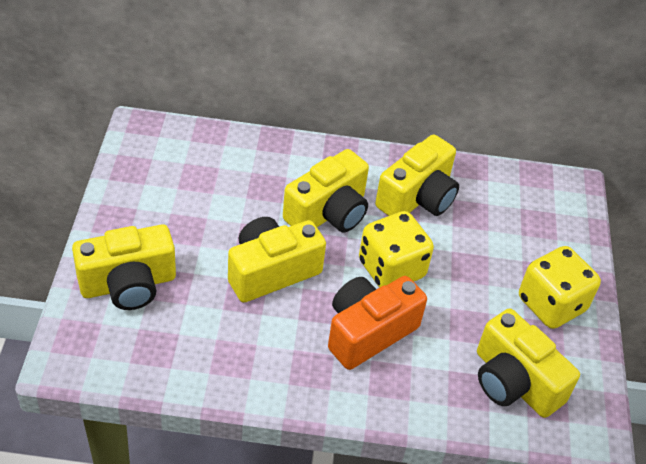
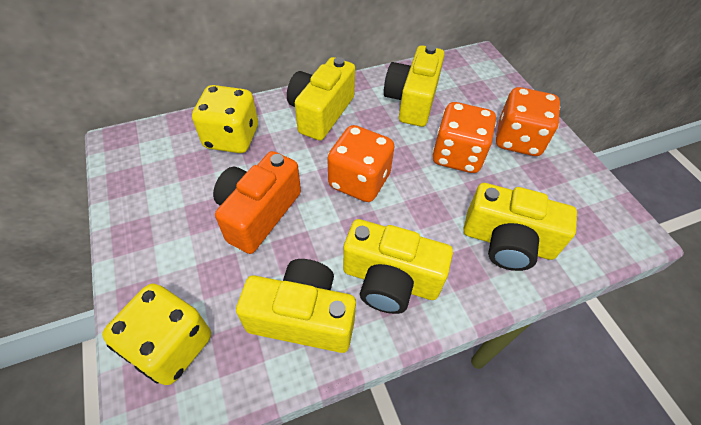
orange dice: none = 0 -> [327,125,395,202] [432,102,497,173] [496,87,560,156] = 3

